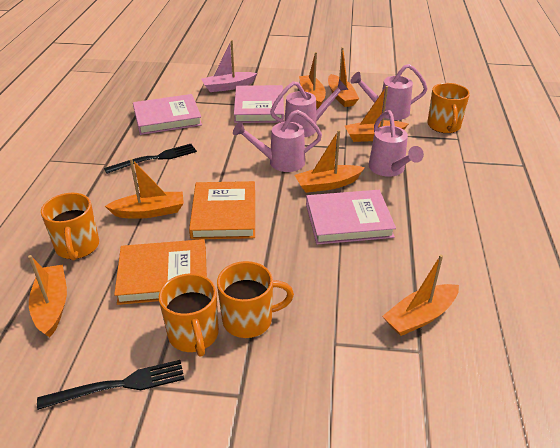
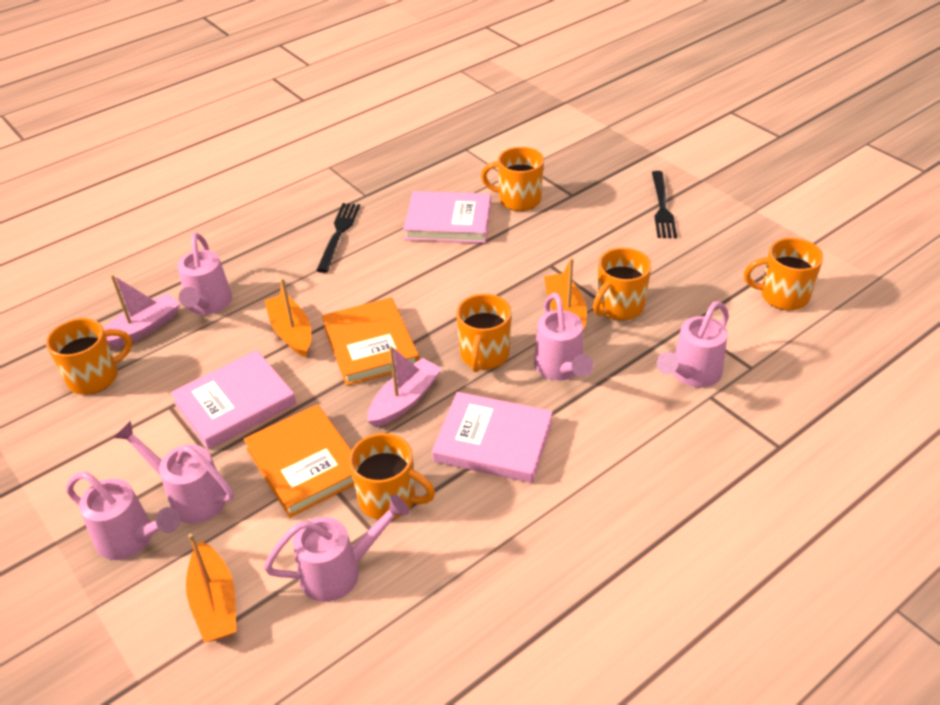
orange boat: [28,255,67,337] [105,158,184,219] [295,130,365,193] [299,52,326,108] [328,47,359,107] [345,86,408,142] [382,255,459,336] = 7 -> [186,534,236,642] [264,278,311,357] [544,258,587,329] = 3
orange mug: [41,193,99,261] [159,273,219,357] [217,261,294,338] [427,83,470,133] = 4 -> [46,318,132,395] [349,433,435,520] [456,294,511,372] [481,147,544,211] [593,248,651,321] [744,238,823,310] = 6
pink boat: [201,40,257,92] = 1 -> [103,274,180,349] [367,346,442,427] = 2
pink watering can: [233,110,322,172] [270,80,349,137] [350,64,428,120] [369,110,424,177] = 4 -> [66,472,180,560] [113,421,234,524] [178,233,232,315] [264,494,410,602] [534,293,593,381] [657,301,729,388] = 6

